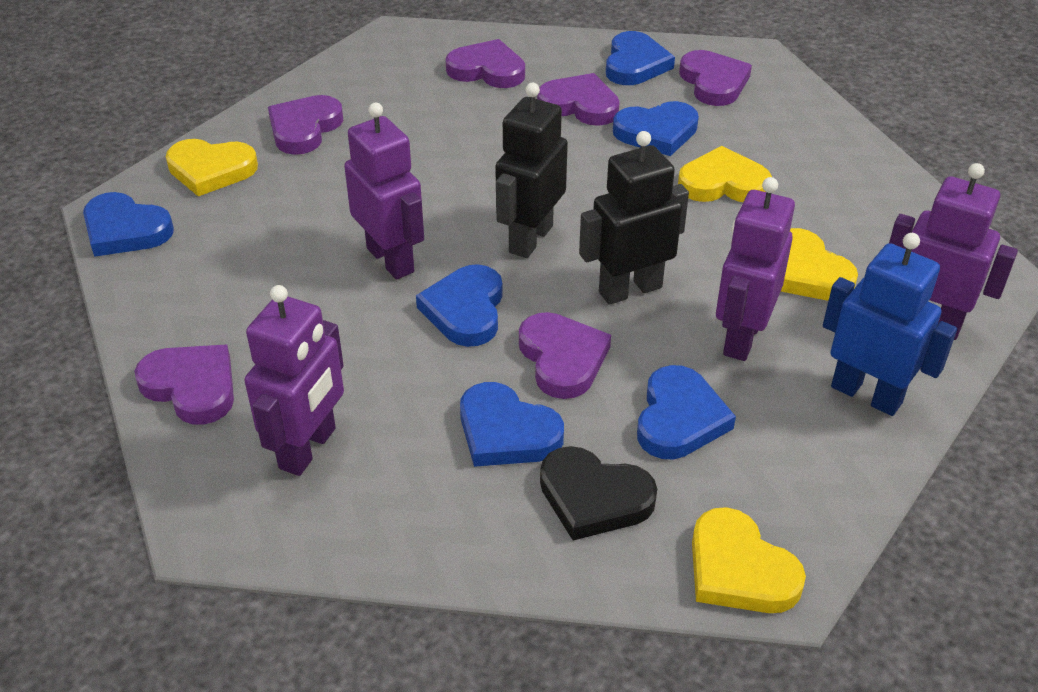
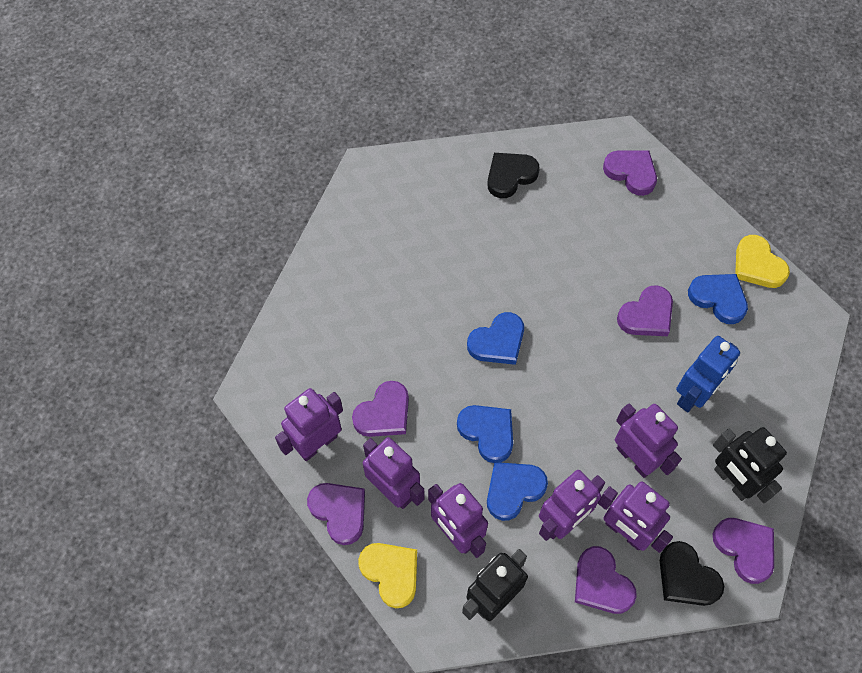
black heart: [540,446,657,540] = 1 -> [487,153,540,198] [660,541,724,606] = 2
blue heart: [83,192,174,257] [416,264,503,347] [460,382,564,467] [606,31,675,85] [613,101,699,156] [637,365,736,459] = 6 -> [457,405,513,463] [467,312,524,365] [487,462,548,521] [688,274,748,324] = 4
purple robot: [245,285,344,476] [344,103,424,280] [716,177,795,361] [889,163,1018,340] = 4 -> [275,388,343,461] [363,437,425,509] [428,483,488,558] [539,470,605,541] [598,482,673,553] [615,403,682,478] = 6
yellow heart: [166,139,258,196] [678,146,772,202] [692,507,806,613] [781,228,858,301] = 4 -> [358,543,417,608] [735,235,790,288] = 2

